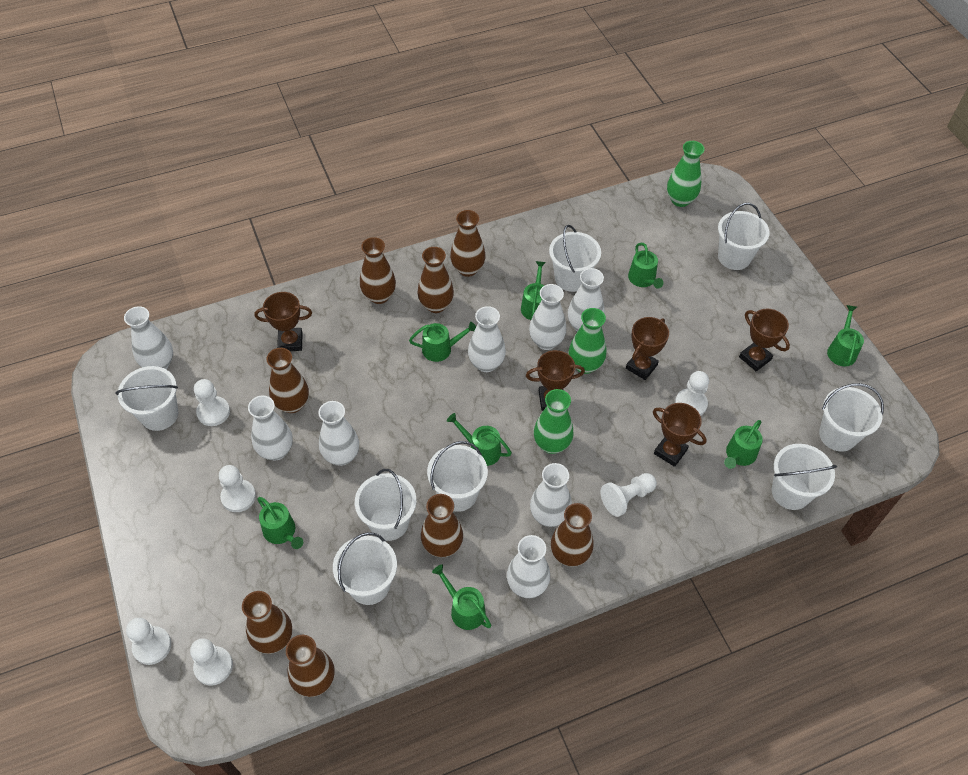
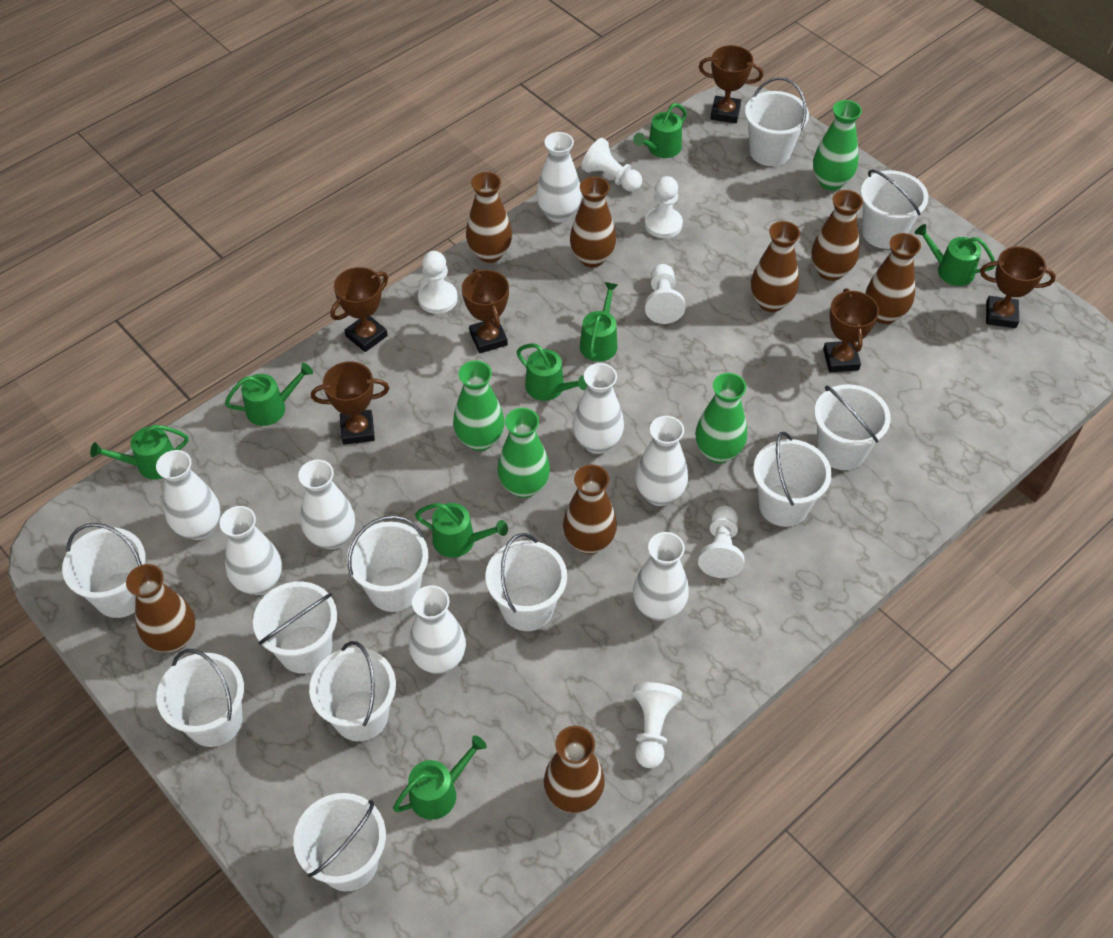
brown trophy: [254,292,312,351] [526,350,585,411] [626,317,669,380] [653,403,707,467] [739,309,790,371] = 5 -> [311,361,389,445] [331,267,388,352] [462,269,509,353] [699,45,763,123] [823,288,879,372] [980,246,1056,328] = 6
green vase: [534,389,574,454] [569,308,606,374] [667,141,705,207] = 3 -> [453,360,505,451] [498,408,550,498] [695,373,747,463] [813,100,862,191] = 4
white bucket: [115,366,178,431] [333,532,397,605] [355,469,416,541] [427,441,488,512] [549,225,601,292] [718,203,770,270] [772,444,837,510] [819,383,884,451] = 8 -> [62,523,145,618] [156,649,244,747] [253,581,337,674] [293,793,386,891] [309,641,396,741] [347,515,428,612] [486,533,567,631] [745,77,809,166] [753,432,832,527] [814,384,891,470] [861,169,929,249] = 11

